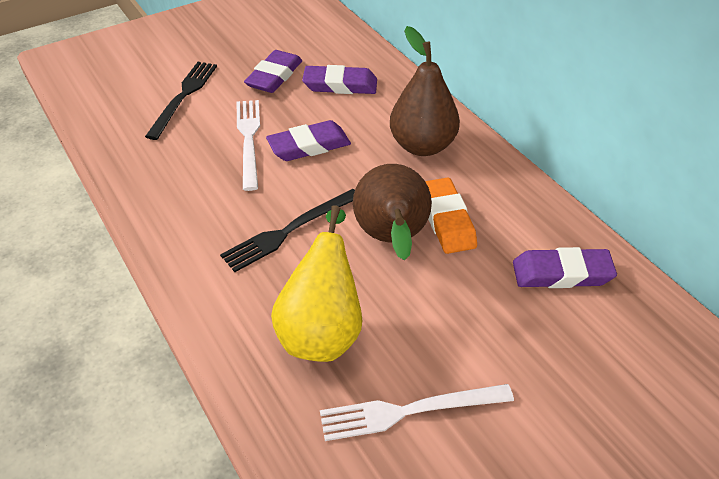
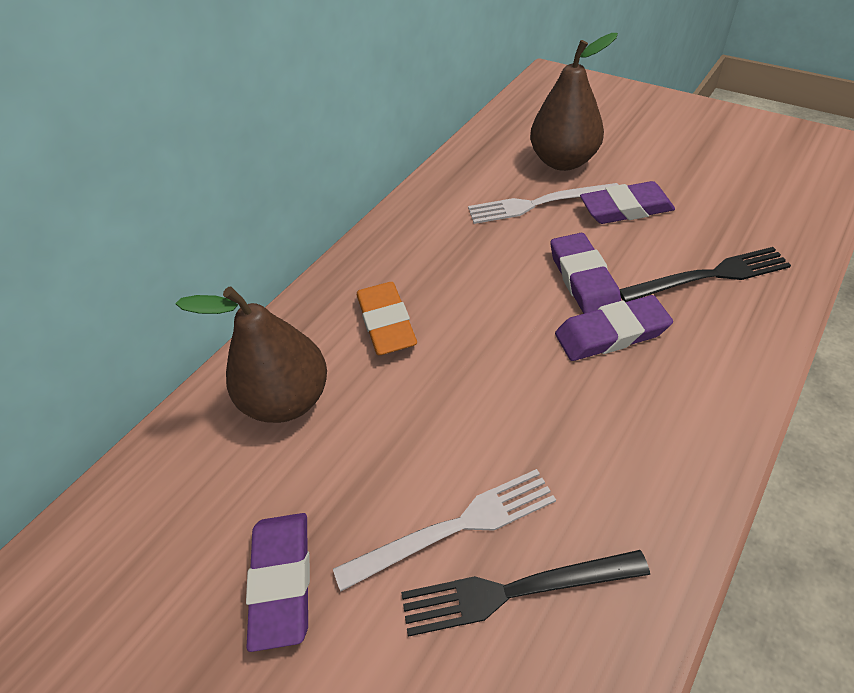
yellow pear: [271,205,362,362] = 1 -> none = 0

